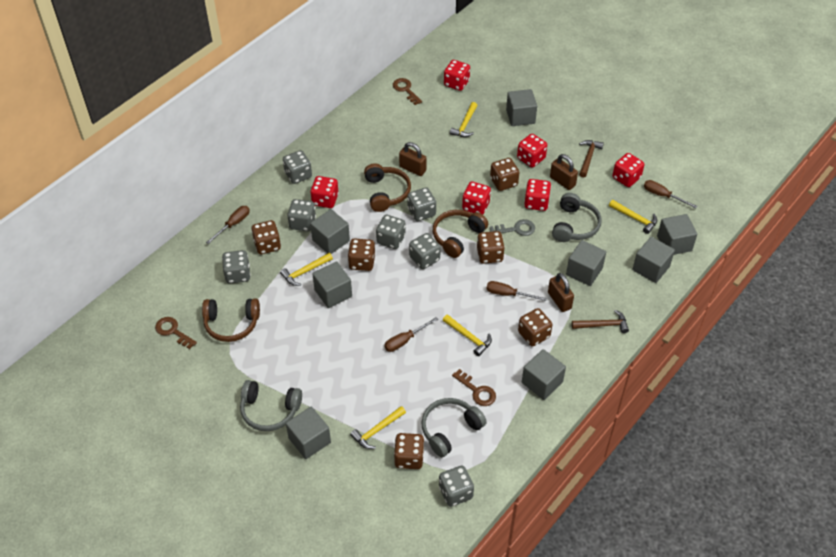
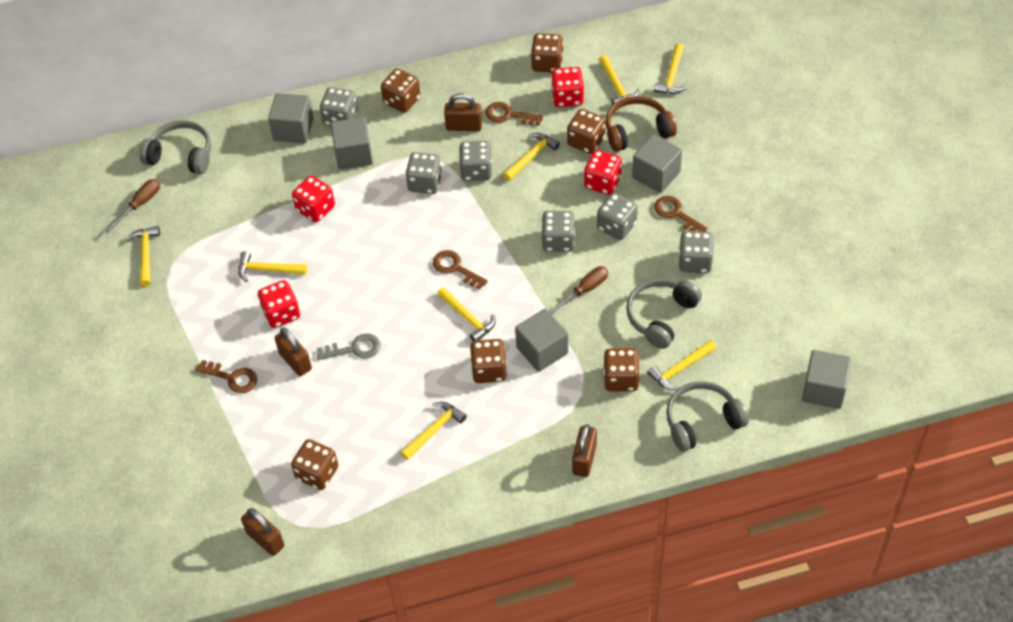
brown hammer: [572,310,629,333] [579,140,604,177] = 2 -> none = 0
brown headphones: [202,299,260,342] [364,163,411,212] [433,210,488,258] = 3 -> [606,96,677,152] = 1
brown key: [155,317,197,349] [393,78,422,105] [452,369,496,406] = 3 -> [196,360,257,393] [433,250,488,290] [485,102,543,125] [654,196,708,232] = 4
brown padlock: [399,142,427,176] [548,273,574,312] [550,154,578,190] = 3 -> [241,508,284,556] [275,328,312,376] [444,93,482,131] [572,424,597,477] = 4
brown screwdriver: [206,206,250,244] [384,317,438,352] [486,281,547,301] [644,180,697,208] = 4 -> [105,179,160,233] [549,266,608,314] = 2
grey cube: [286,407,331,459] [310,209,350,254] [313,261,352,308] [506,89,537,126] [522,349,566,400] [566,240,606,286] [633,237,675,283] [657,214,697,255] = 8 -> [268,93,314,143] [331,117,373,170] [515,308,568,372] [632,134,682,193] [802,350,851,409] = 5
grey dice: [222,250,250,284] [283,150,312,184] [287,199,316,231] [376,215,406,249] [407,187,436,221] [409,233,441,269] [439,466,474,507] = 7 -> [320,87,357,126] [405,152,442,194] [459,141,492,181] [542,211,575,252] [597,193,638,240] [679,231,714,273] = 6
red dice: [310,176,339,208] [444,60,470,91] [462,182,491,214] [517,134,547,167] [524,179,551,211] [613,153,644,187] = 6 -> [258,280,300,328] [292,176,335,222] [551,67,584,107] [584,150,622,195] = 4
yellow hammer: [280,253,333,286] [350,406,406,449] [443,314,492,356] [450,102,478,137] [609,200,657,234] = 5 -> [126,226,160,286] [238,251,307,282] [400,402,467,460] [437,287,495,341] [503,133,560,181] [599,55,640,104] [648,340,716,390] [654,43,687,94] = 8

